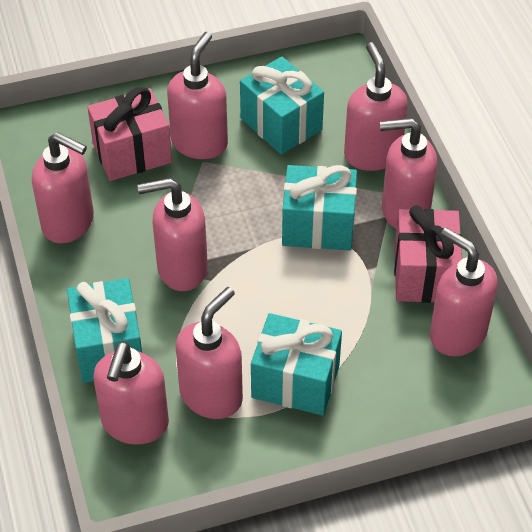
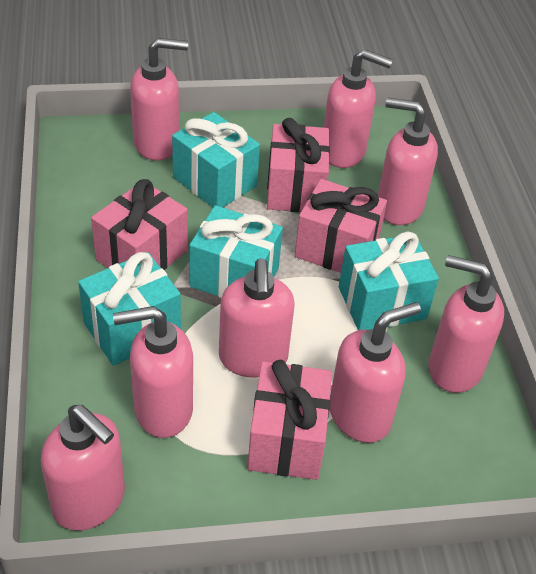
pink gift: [87,87,172,181] [394,205,462,303] = 2 -> [91,179,188,270] [247,360,332,480] [267,118,330,212] [294,179,387,273] = 4

